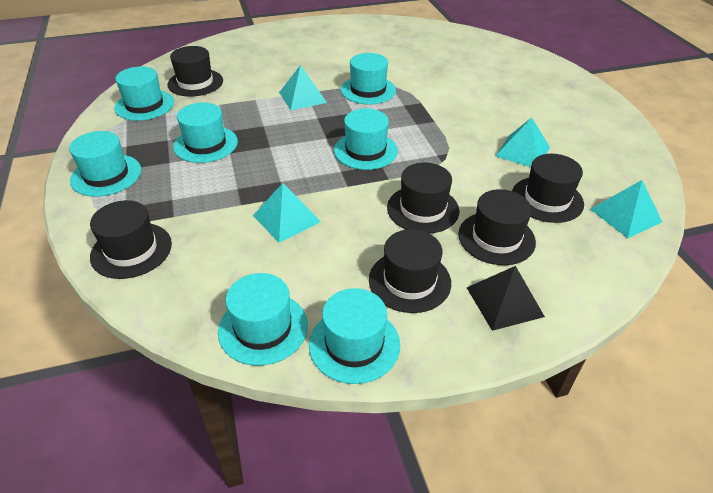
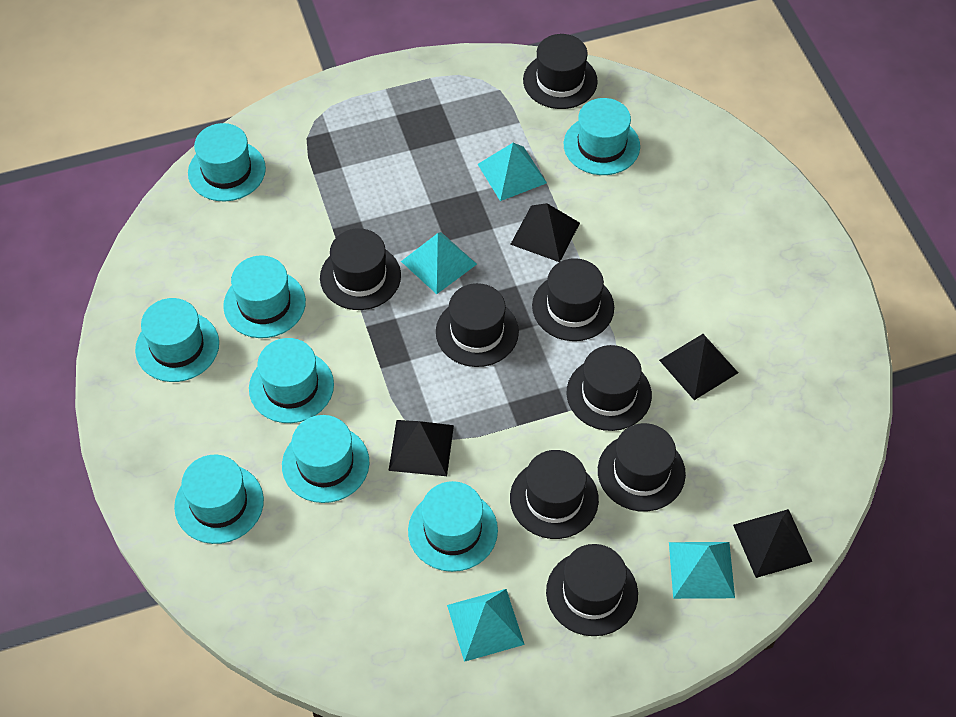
black hat: [90,200,172,279] [167,46,223,97] [369,229,451,313] [387,163,460,234] [458,189,536,265] [512,154,584,223] = 6 -> [320,228,401,310] [436,283,519,367] [510,450,599,539] [523,34,598,109] [532,258,614,341] [546,544,638,636] [567,345,652,431] [598,423,686,512] = 8
black pyramid: [467,266,545,331] = 1 -> [389,420,454,476] [510,203,580,262] [659,334,738,400] [733,509,813,578] = 4
turquoise hat: [69,131,141,197] [114,66,174,121] [173,102,238,163] [218,273,308,366] [309,288,400,384] [334,109,398,170] [341,53,396,105] = 7 -> [135,298,219,382] [174,455,264,544] [188,123,266,201] [223,256,306,338] [249,338,334,423] [282,415,369,503] [408,481,498,572] [564,98,640,175] = 8

